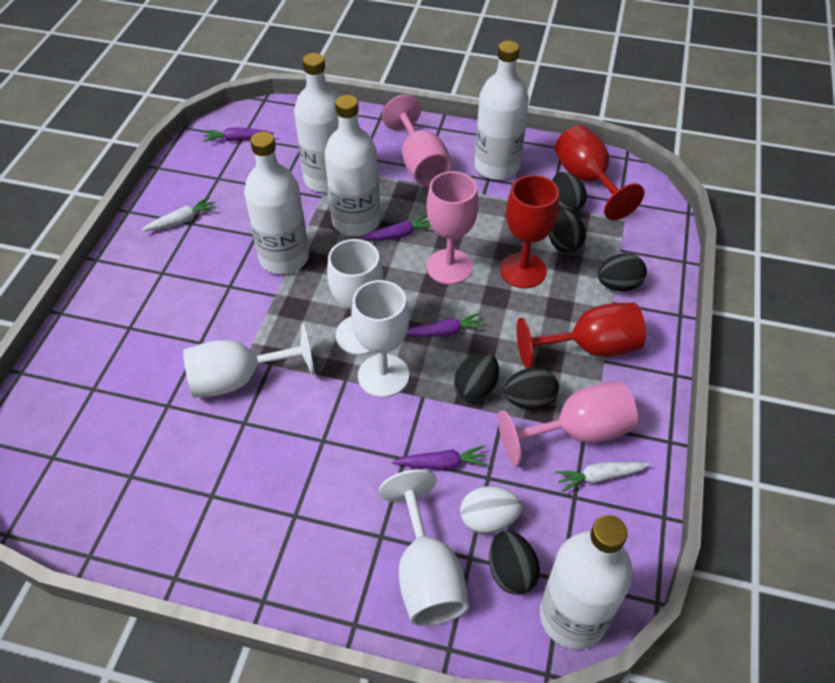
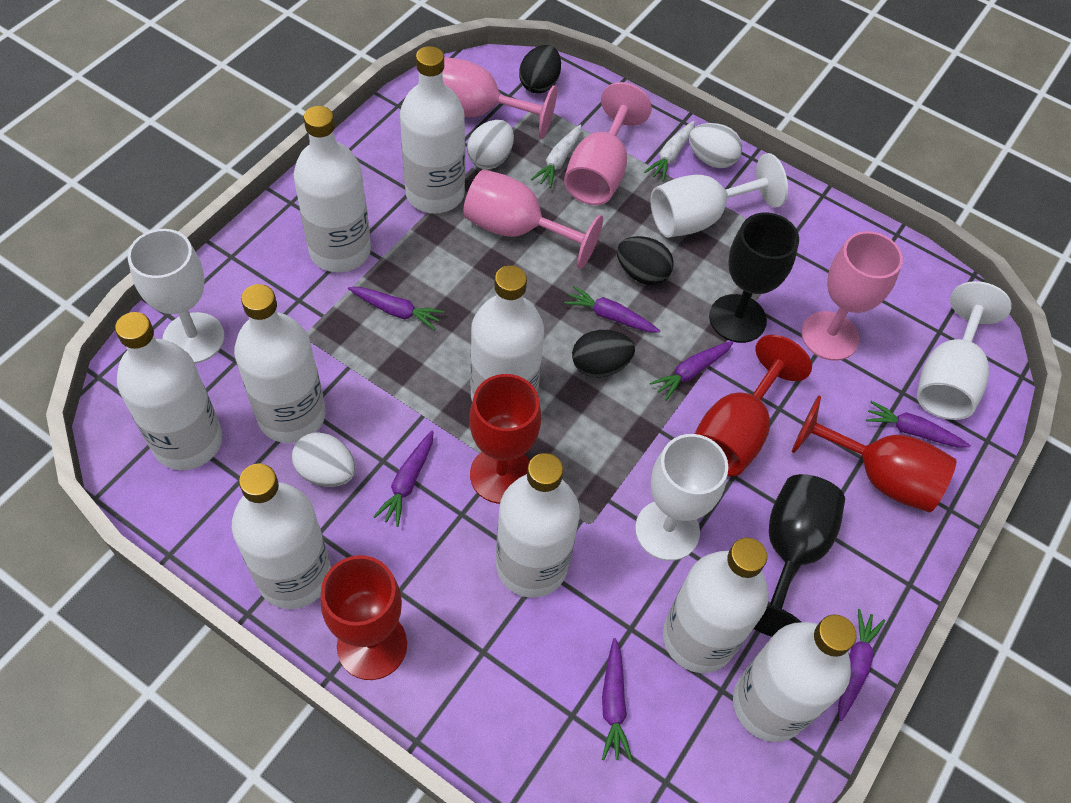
black egg: [454,352,499,402] [489,530,540,595] [503,367,559,409] [549,209,586,253] [552,172,587,213] [598,253,647,291] = 6 -> [519,45,561,93] [572,330,635,377] [617,236,674,285] = 3
black goblet: none = 0 -> [709,212,799,343] [753,474,845,637] = 2
pink goblet: [382,95,452,187] [426,171,478,285] [498,381,638,466] = 3 -> [442,57,557,139] [463,169,603,269] [564,82,652,205] [801,231,903,361] = 4
purple carrot: [203,127,274,142] [360,215,431,241] [392,445,488,470] [406,313,485,337] = 4 -> [348,287,444,330] [373,431,433,527] [564,286,660,333] [602,638,632,761] [650,341,734,401] [838,609,885,721] [866,401,971,447] = 7
red goblet: [500,175,559,288] [517,303,646,369] [555,125,644,220] = 3 -> [321,555,407,680] [469,374,541,504] [695,335,812,476] [792,395,957,512] = 4
white bottle: [244,132,309,274] [294,53,339,193] [324,95,380,236] [475,41,529,180] [540,515,633,650] = 5 -> [115,312,222,470] [232,463,331,609] [234,284,326,443] [294,106,371,273] [400,46,465,213] [470,265,544,401] [496,453,580,598] [663,538,769,673] [733,614,857,742] = 9
white egg: [460,486,522,534] = 1 -> [292,432,356,487] [467,120,514,169] [689,123,742,168] = 3

